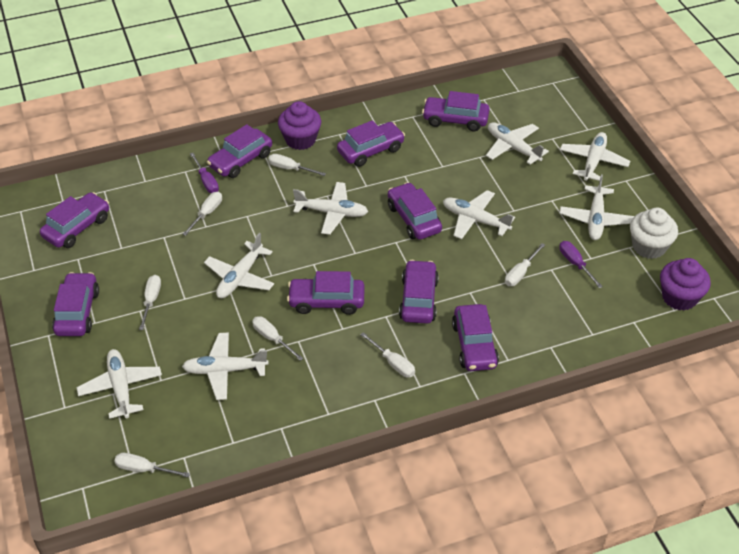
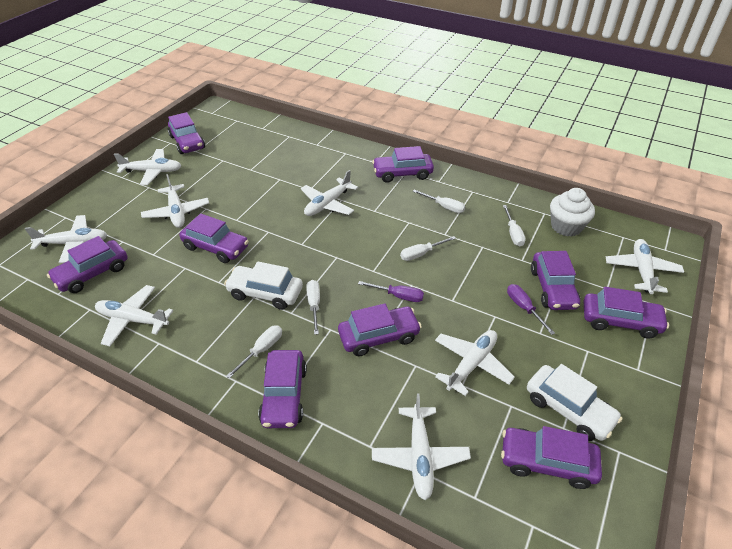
purple cupcake: [278,101,321,150] [660,258,711,311] = 2 -> none = 0
white car: none = 0 -> [224,262,303,310] [527,364,623,441] = 2
white screwdriver: [114,453,190,477] [139,275,161,330] [183,192,222,236] [252,316,304,361] [268,154,326,176] [360,332,415,377] [505,243,545,286] = 7 -> [226,325,282,379] [306,280,320,335] [400,236,456,261] [413,190,465,213] [503,205,526,246] = 5

